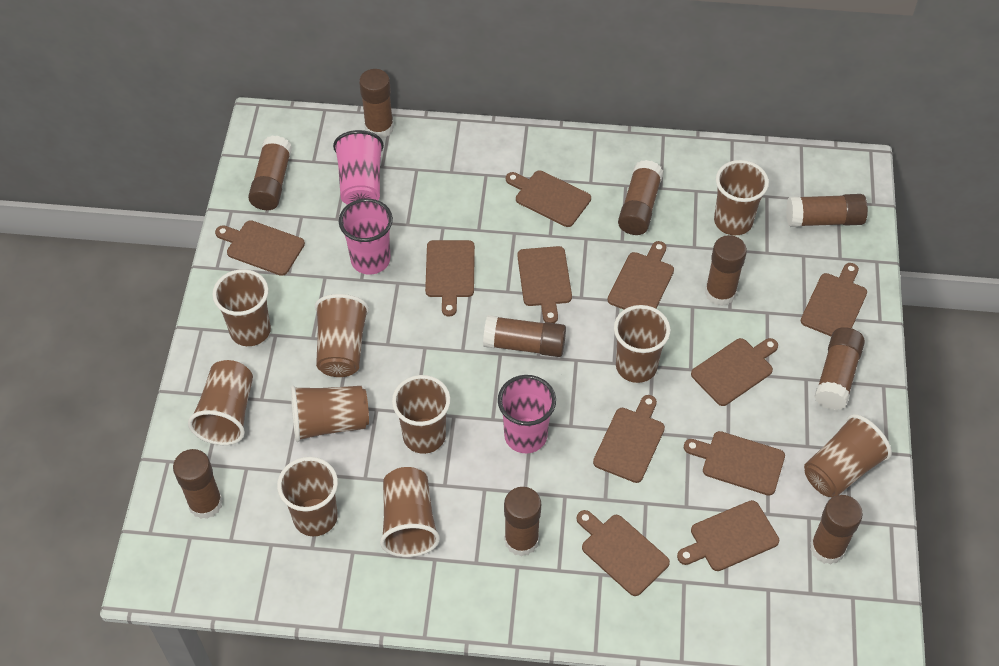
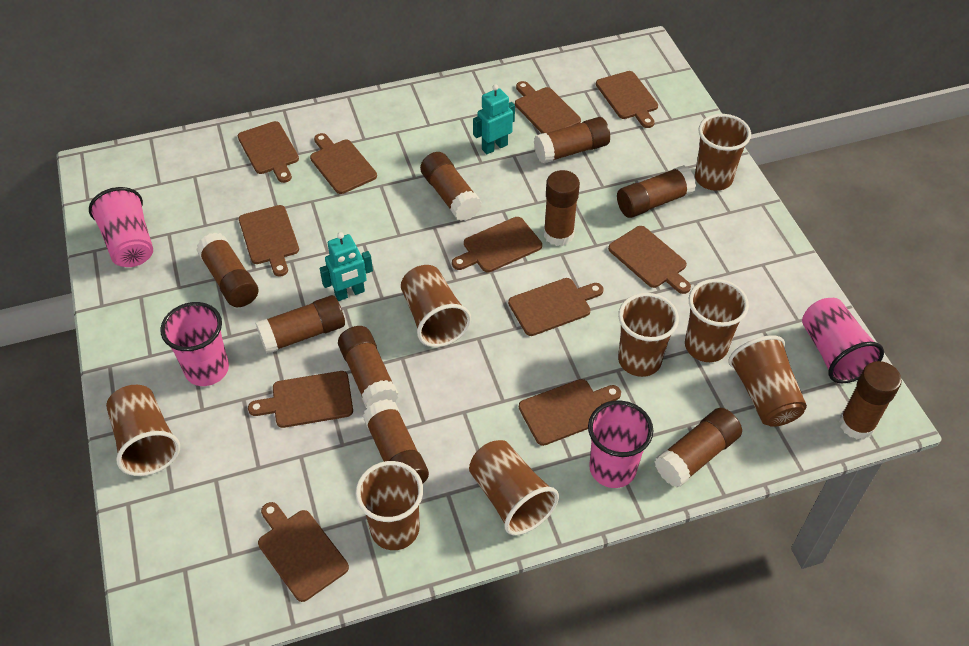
brown cup: [188,360,253,445] [212,269,271,346] [277,457,338,536] [291,386,369,442] [315,294,369,377] [380,467,440,557] [392,375,451,454] [614,305,670,383] [714,160,769,235] [804,414,892,497] = 10 -> [106,385,180,476] [355,461,423,550] [401,265,471,347] [469,440,559,535] [618,293,679,377] [685,279,749,362] [695,114,751,191] [729,335,807,427] = 8
pink cup: [333,130,384,205] [339,198,393,274] [498,375,556,453] = 3 -> [89,187,153,267] [160,302,229,386] [588,401,653,488] [802,298,884,383] = 4
turquoise robot: none = 0 -> [320,232,373,301] [473,84,515,154] = 2

